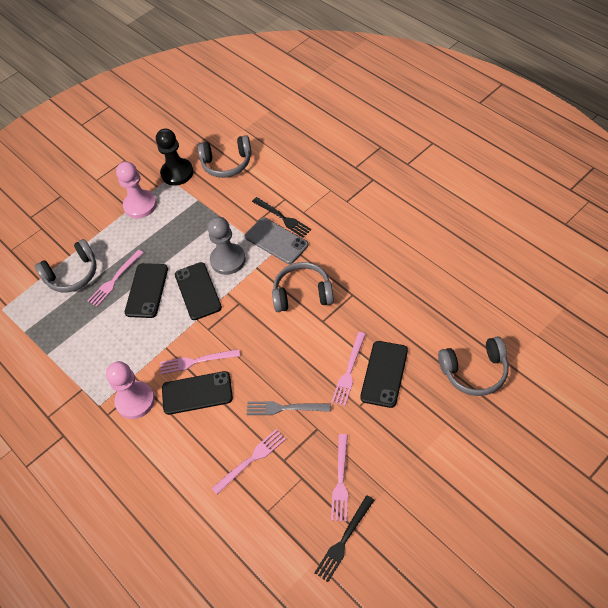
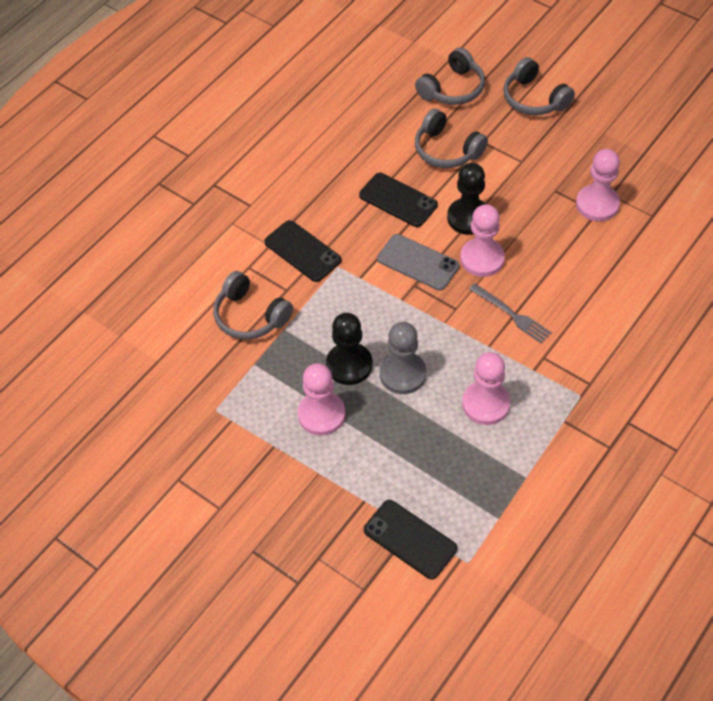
black fork: [252,197,311,238] [314,495,375,582] = 2 -> none = 0
black pawn: [156,129,193,186] = 1 -> [326,313,372,385] [447,163,485,235] = 2
black phone: [125,263,168,318] [162,371,233,415] [175,262,222,320] [360,341,408,408] = 4 -> [264,220,341,282] [359,173,438,227] [364,500,457,579] = 3
pink fork: [88,250,143,307] [160,349,240,375] [211,429,286,494] [331,332,366,406] [331,434,348,522] = 5 -> none = 0
pink pawn: [106,361,155,419] [116,161,157,218] = 2 -> [298,363,346,436] [460,204,505,277] [462,352,510,425] [576,149,620,221] = 4

